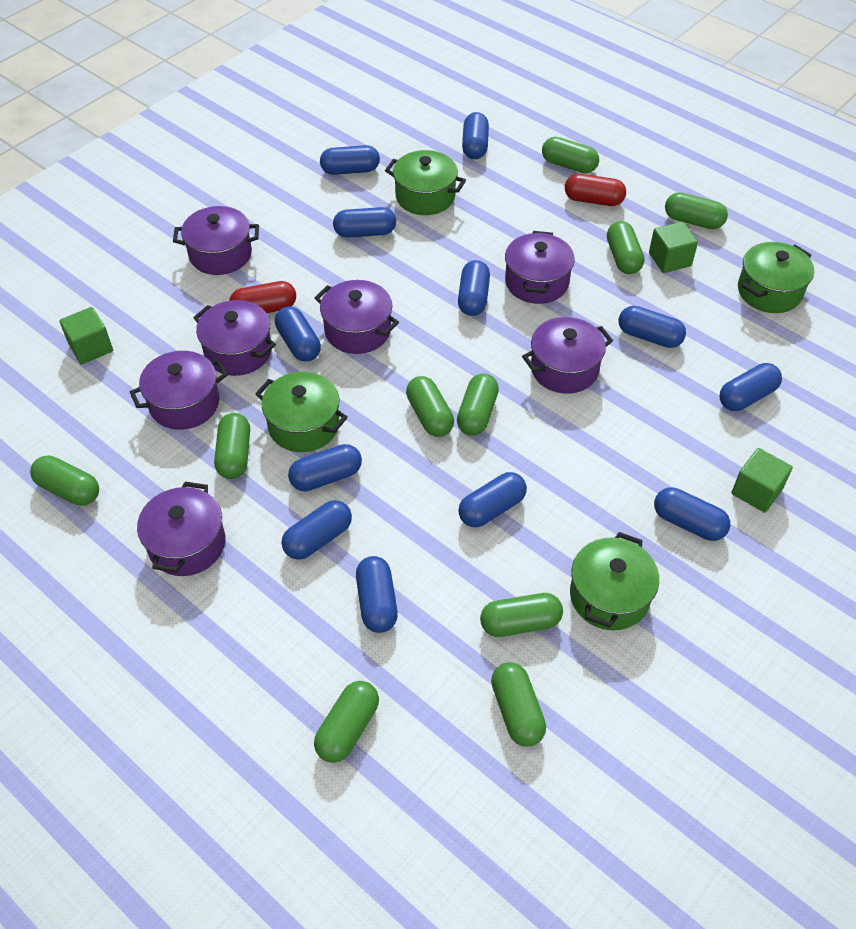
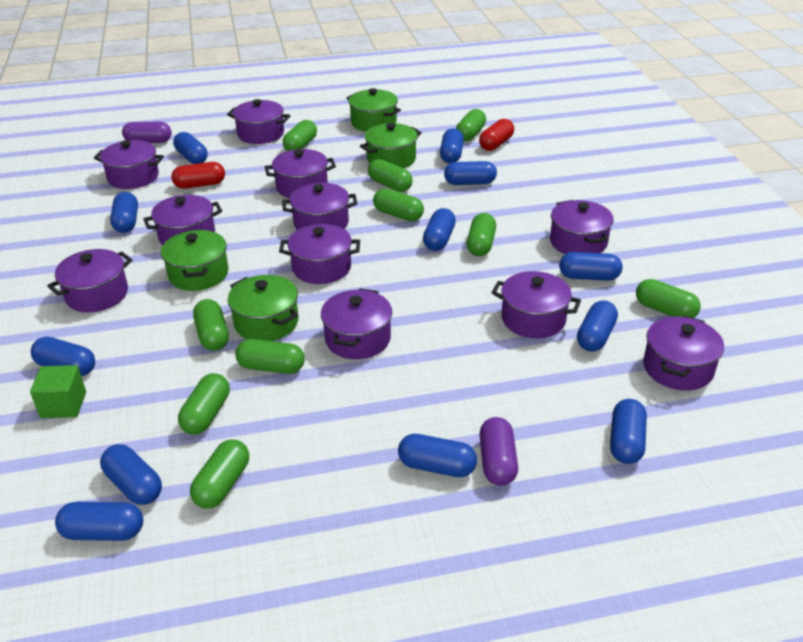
green cube: [59,307,113,365] [649,221,698,273] [731,448,793,513] = 3 -> [30,365,86,418] = 1
purple capsule: none = 0 -> [122,122,172,143] [480,417,518,486] = 2
purple pot: [130,351,228,430] [137,482,225,576] [173,206,259,275] [193,300,276,376] [315,280,399,354] [505,231,575,304] [522,317,613,394] = 7 -> [47,249,132,312] [94,140,164,189] [143,195,222,245] [227,99,290,144] [265,149,336,198] [279,224,360,284] [282,183,357,230] [321,288,392,359] [491,271,581,338] [550,200,614,254] [643,316,724,391] = 11

